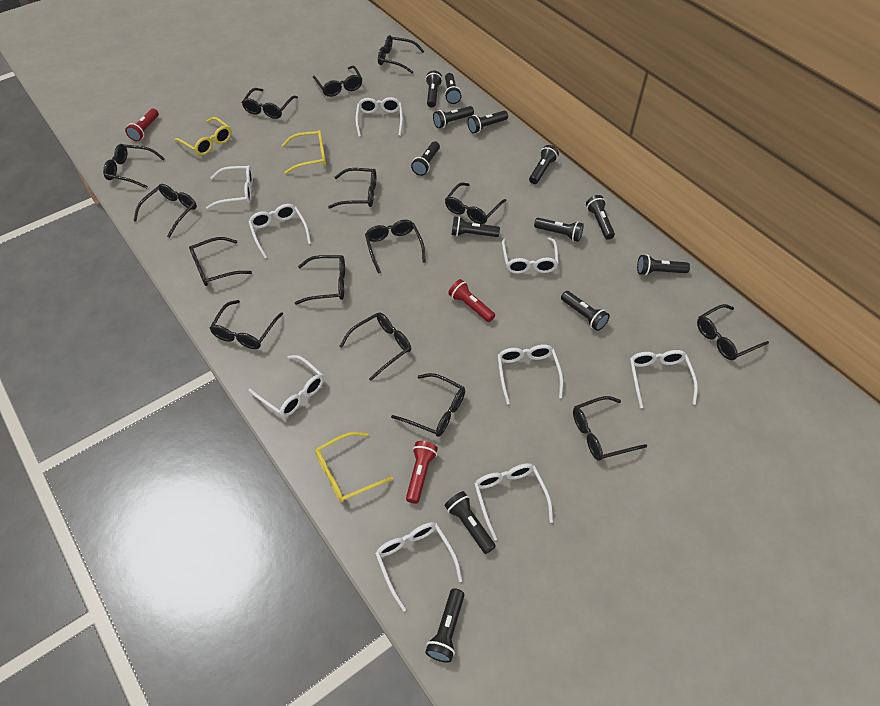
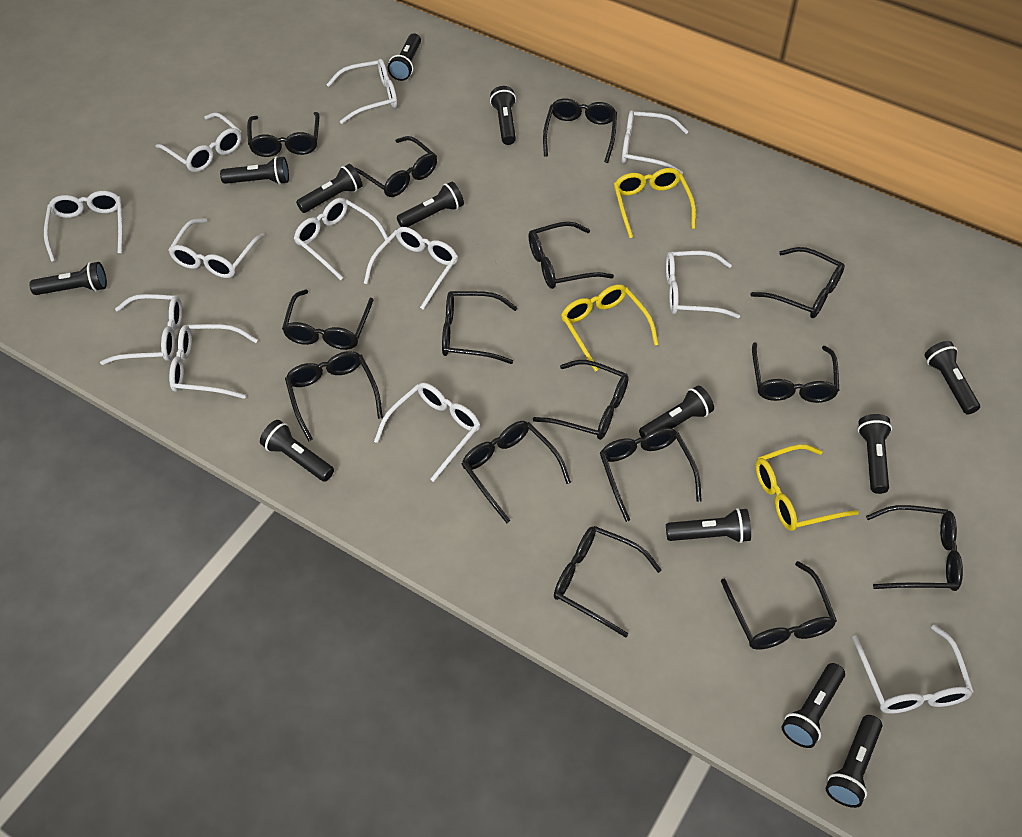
red flashlight: [125,109,159,141] [406,441,438,504] [448,279,495,322] = 3 -> none = 0
white glasses: [206,165,253,209] [248,204,311,258] [248,355,324,417] [355,97,403,137] [375,522,463,612] [474,463,553,541] [497,345,563,404] [502,238,559,274] [630,350,698,408] = 9 -> [44,191,123,262] [100,294,182,365] [156,112,242,172] [168,218,265,278] [169,324,258,399] [294,198,390,280] [326,59,397,124] [364,227,458,310] [374,383,480,482] [622,110,689,174] [666,251,740,318] [852,625,974,714] = 12

